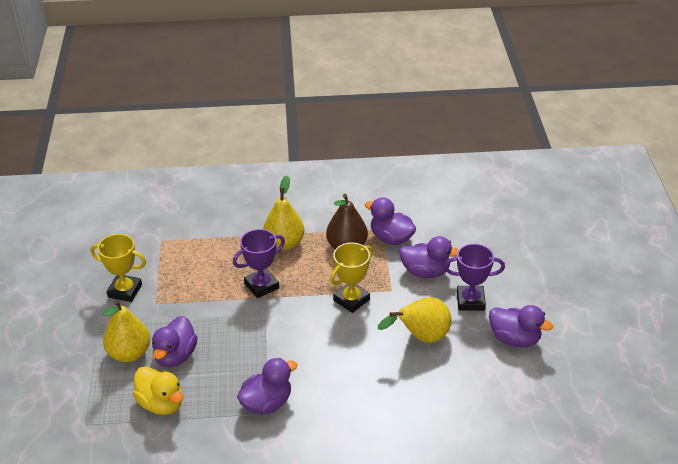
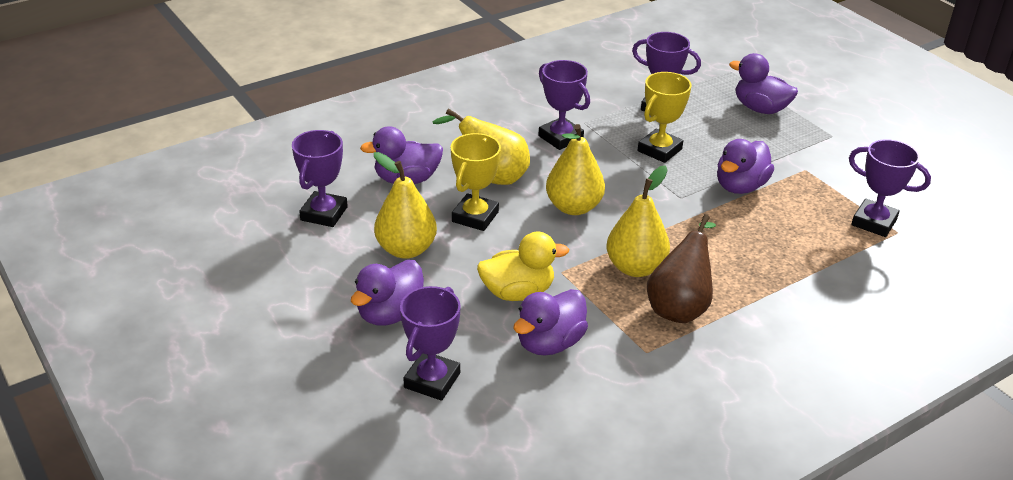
purple trophy: [233,229,285,298] [444,244,505,311] = 2 -> [292,130,348,227] [400,286,461,401] [538,60,590,150] [632,32,701,111] [849,139,931,237] = 5
yellow pear: [103,300,150,362] [263,176,304,250] [378,297,452,343] = 3 -> [374,152,437,259] [432,108,530,185] [546,124,605,215] [607,165,670,277] = 4

